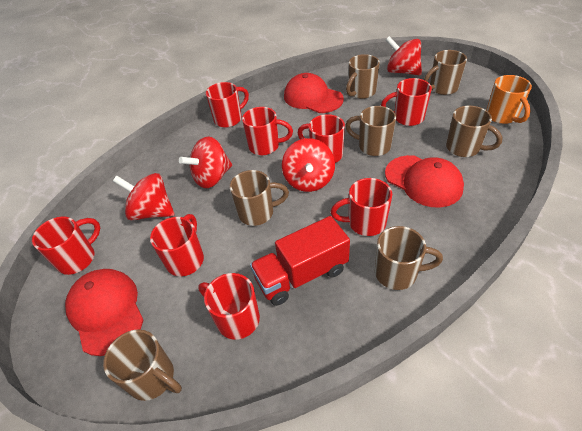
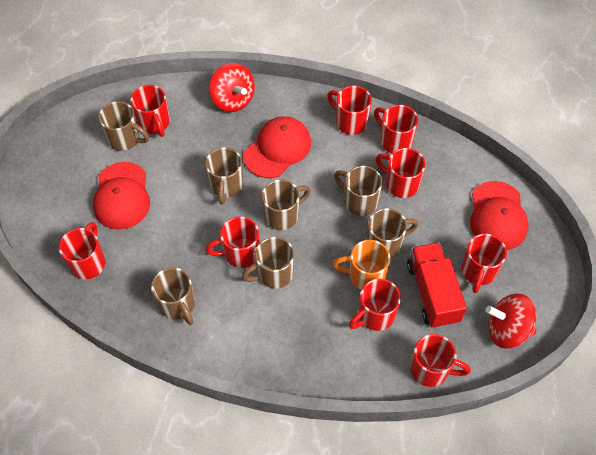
red mug: [32,216,100,275] [150,214,204,276] [198,273,260,340] [206,82,249,128] [242,107,293,155] [298,114,345,163] [330,178,392,236] [381,78,432,126] = 8 -> [59,222,105,280] [131,85,170,137] [205,216,259,268] [327,86,372,135] [349,279,401,331] [374,105,418,153] [375,148,426,198] [410,334,471,387] [461,234,507,293] = 9
red spinning top: [113,173,174,220] [179,136,232,188] [282,138,335,192] [386,36,422,76] = 4 -> [209,63,255,112] [486,293,537,349] = 2

